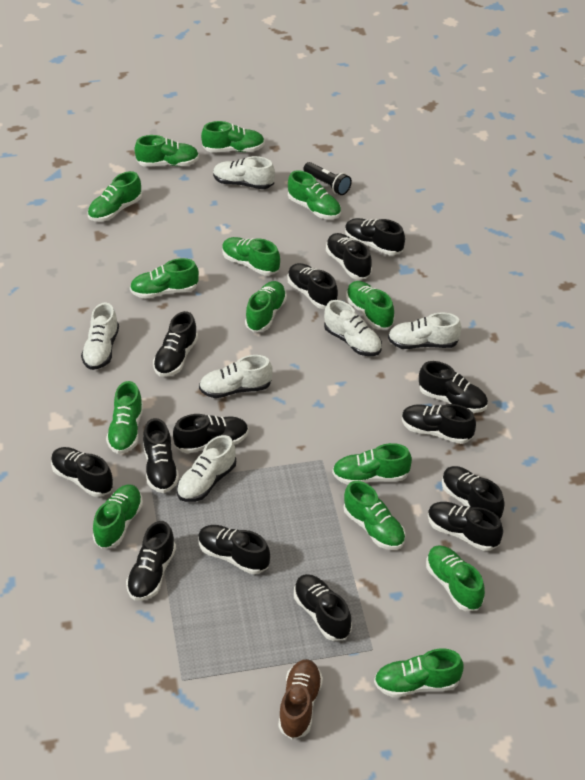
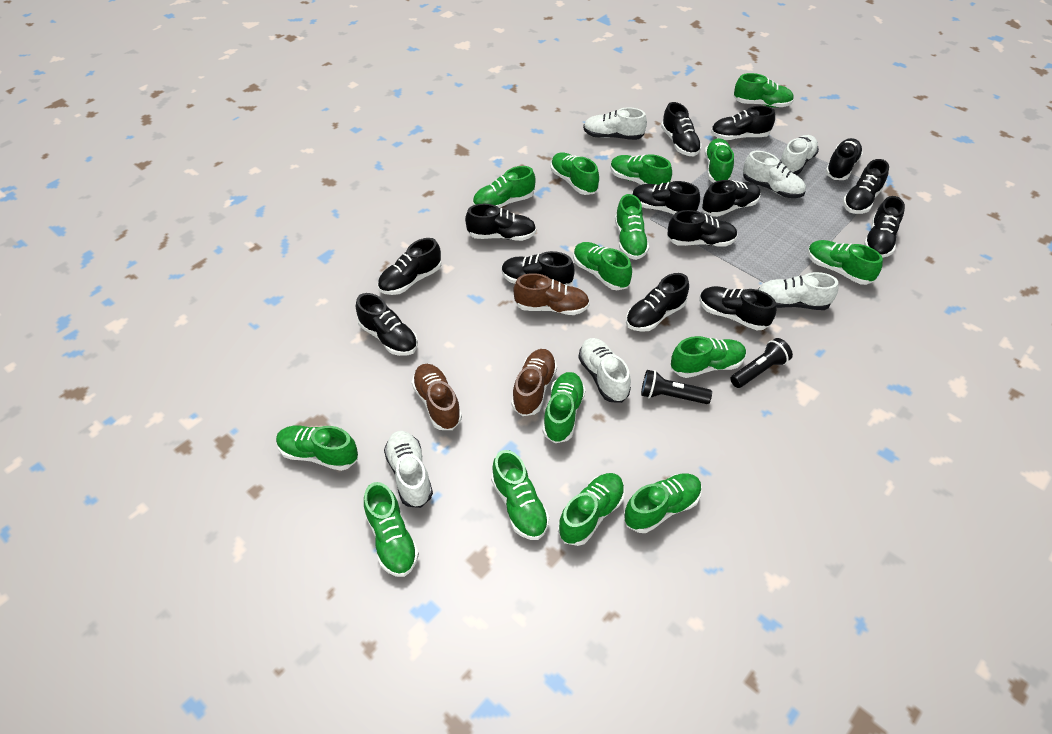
black flashlight: [303,162,352,195] = 1 -> [641,370,712,404] [730,338,793,388] = 2
brown shoe: [278,659,323,739] = 1 -> [412,364,462,430] [511,349,557,416] [513,273,590,315] = 3
green shoe: [87,171,142,222] [93,485,143,549] [106,381,143,454] [130,258,199,299] [134,135,199,167] [201,121,265,152] [222,237,280,275] [245,281,287,332] [288,170,341,219] [332,443,412,485] [344,481,406,550] [346,281,394,330] [374,649,464,697] [426,545,485,611] = 14 -> [276,425,358,471] [364,482,419,577] [473,166,536,208] [491,450,549,540] [543,372,586,443] [551,152,599,195] [558,473,625,546] [573,242,632,290] [610,154,672,185] [615,194,649,260] [624,473,702,533] [671,336,746,378] [705,138,734,182] [733,73,794,108] [808,240,883,285] = 15

